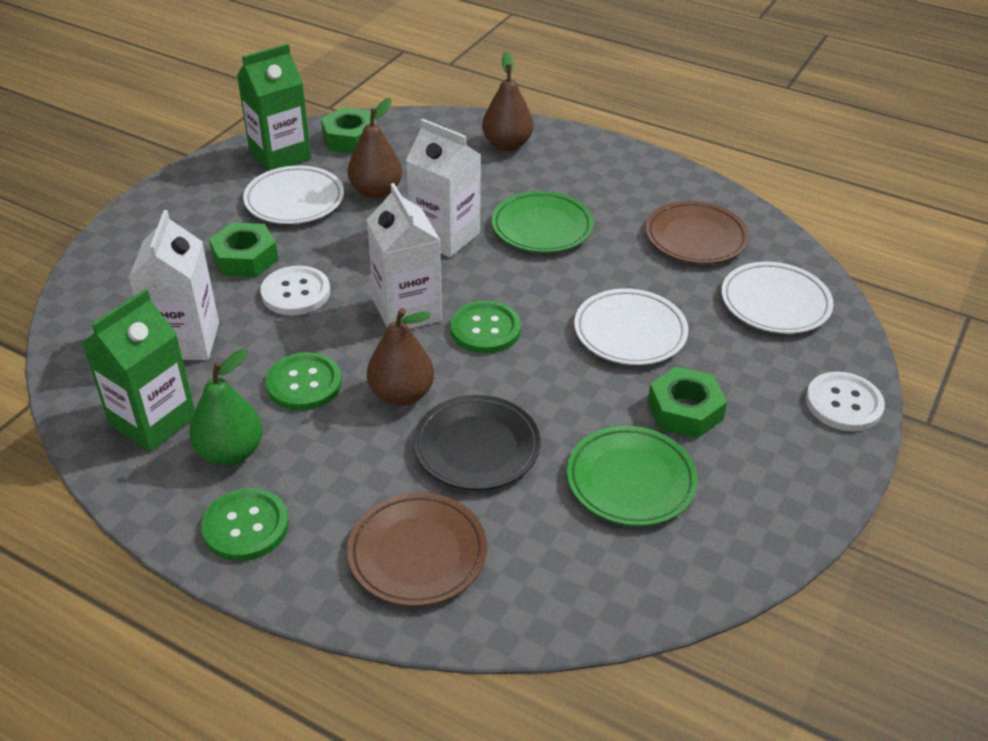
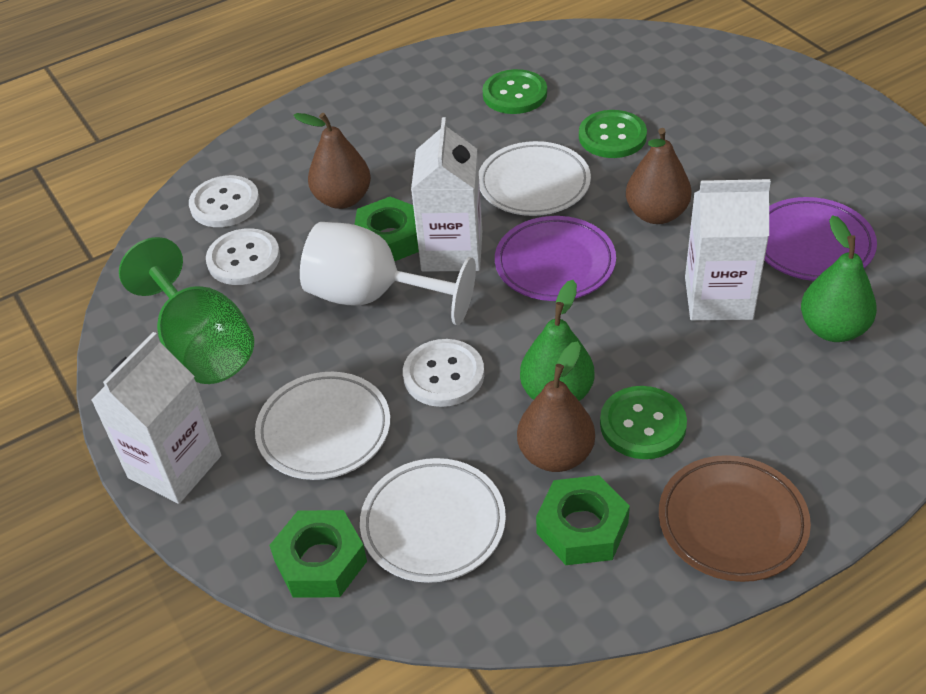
black plate: [413,395,541,490] = 1 -> none = 0
brown plate: [347,492,487,606] [645,201,749,264] = 2 -> [659,455,811,582] = 1
green carton: [82,289,195,452] [237,44,311,171] = 2 -> none = 0
green goblet: none = 0 -> [119,237,254,384] = 1
green pear: [189,349,263,466] = 1 -> [520,280,595,401] [801,215,877,342] = 2
green plate: [492,191,594,253] [567,426,698,526] = 2 -> none = 0
purple plate: none = 0 -> [495,216,616,301] [764,197,877,281] = 2
white button: [260,266,330,315] [806,372,885,431] = 2 -> [189,175,260,227] [206,228,280,285] [403,339,484,407] = 3
white goblet: none = 0 -> [300,222,476,325] = 1

